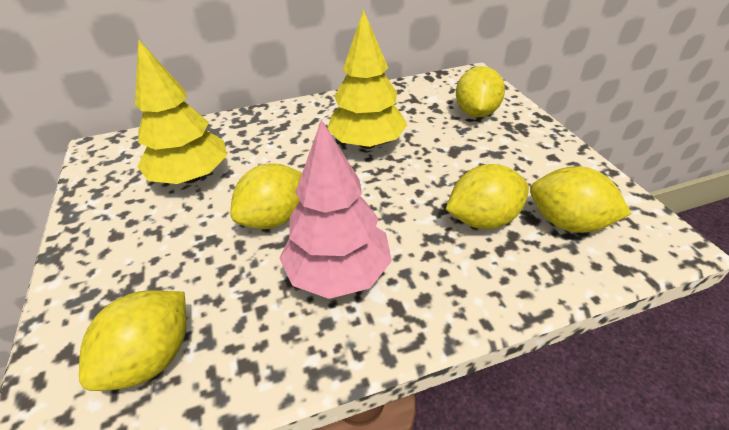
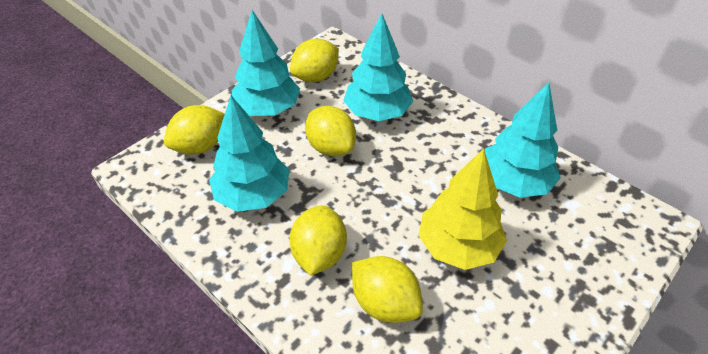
pink tree: [279,119,392,299] = 1 -> none = 0
turquoise tree: none = 0 -> [209,95,289,212] [232,10,300,116] [343,14,413,121] [485,83,561,198] = 4
yellow tree: [135,39,227,184] [327,9,407,149] = 2 -> [418,149,507,270] = 1

